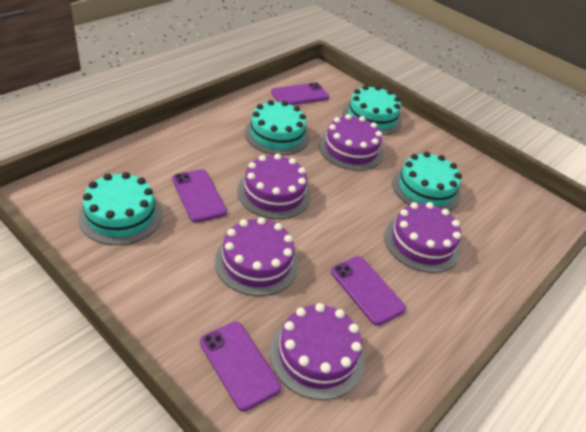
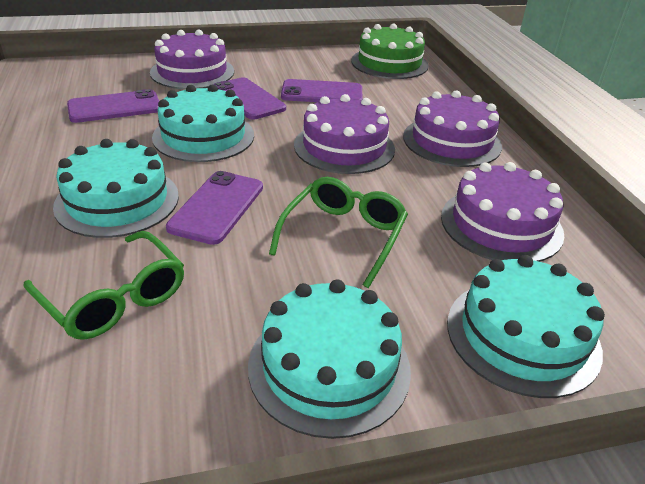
green cake: none = 0 -> [351,24,429,79] = 1
green glasses: none = 0 -> [23,231,184,340] [269,177,408,288] = 2
purple cake: [215,217,299,296] [237,154,311,219] [270,303,365,400] [319,114,383,171] [384,202,461,273] = 5 -> [150,30,234,89] [294,94,395,174] [403,90,502,167] [441,162,564,262] = 4

